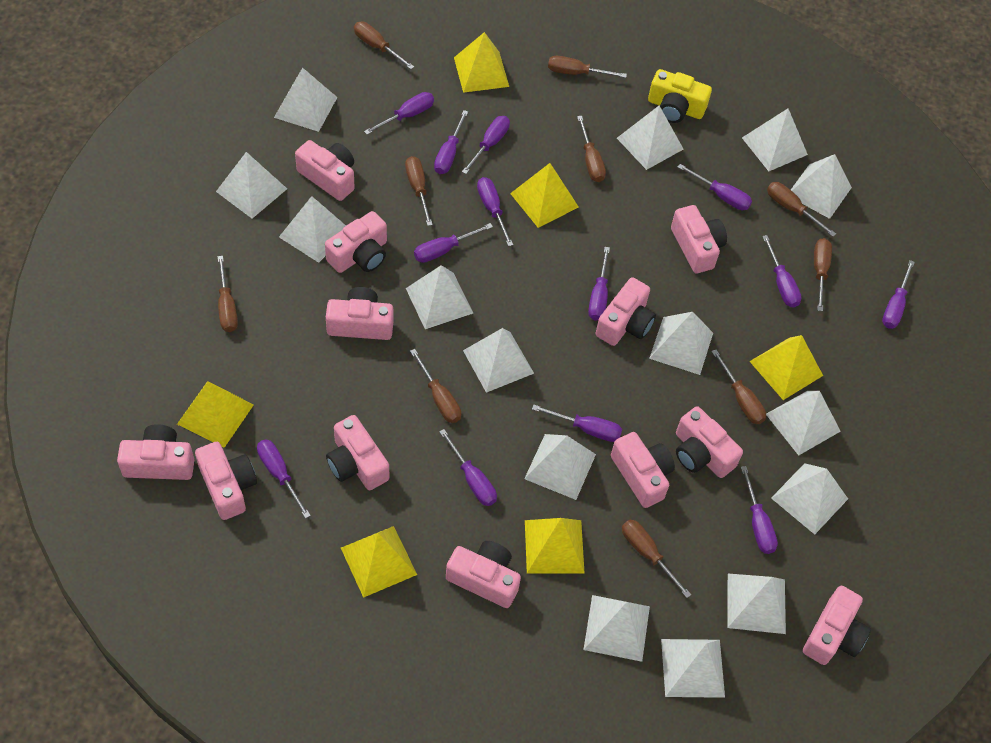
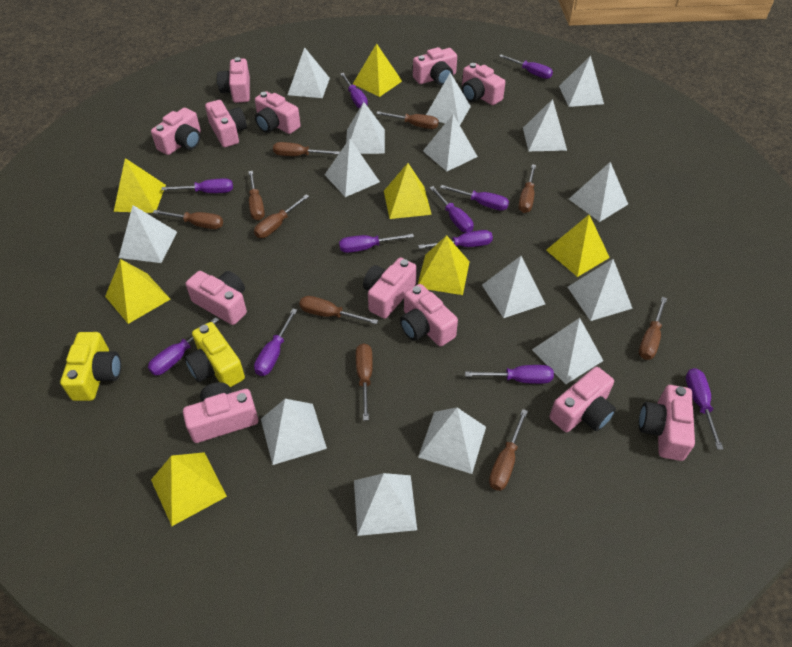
purple screwdriver: [257,439,311,519] [364,92,434,135] [414,223,493,263] [434,110,468,174] [439,429,497,506] [462,116,510,174] [477,177,513,246] [532,405,622,442] [588,247,610,321] [678,164,752,210] [741,466,778,554] [762,235,801,308] [882,260,915,329] = 13 -> [148,317,219,375] [161,178,233,193] [254,309,297,376] [339,234,414,253] [340,73,368,108] [418,230,493,249] [430,186,474,233] [440,185,509,211] [465,365,554,384] [499,54,553,79] [686,368,723,450] = 11
yellow camera: [648,69,712,123] = 1 -> [60,332,121,401] [185,322,245,387] = 2
yellow pyramid: [177,381,254,448] [341,526,417,598] [454,32,509,93] [510,163,579,228] [525,518,584,573] [749,335,823,400] = 6 -> [105,259,170,324] [114,158,166,213] [151,452,227,526] [353,43,402,97] [384,163,432,219] [418,235,469,295] [546,215,610,277] = 7

